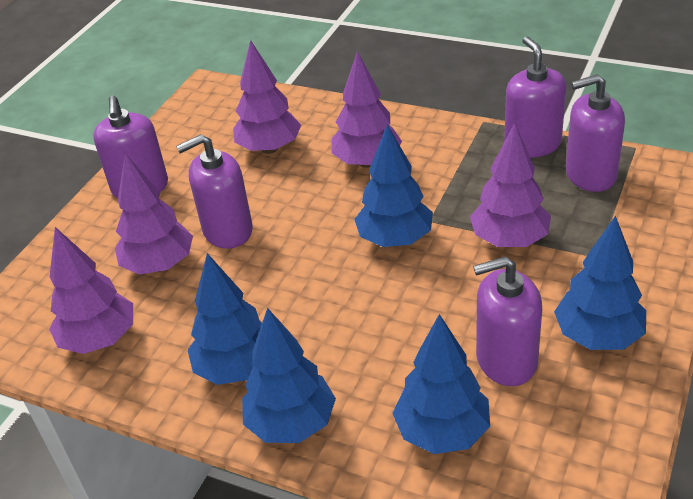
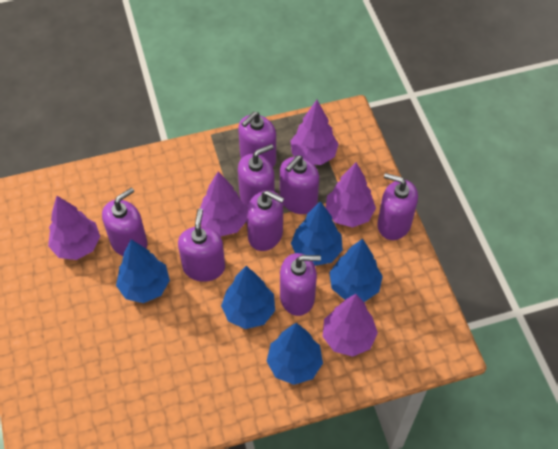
purple soap dispenser: [93,95,168,198] [176,134,253,249] [473,256,542,386] [504,37,566,158] [566,74,625,192] = 5 -> [102,187,148,256] [178,209,225,282] [238,112,276,167] [238,144,275,207] [246,190,284,251] [280,155,319,214] [280,253,321,316] [377,173,418,240] = 8

